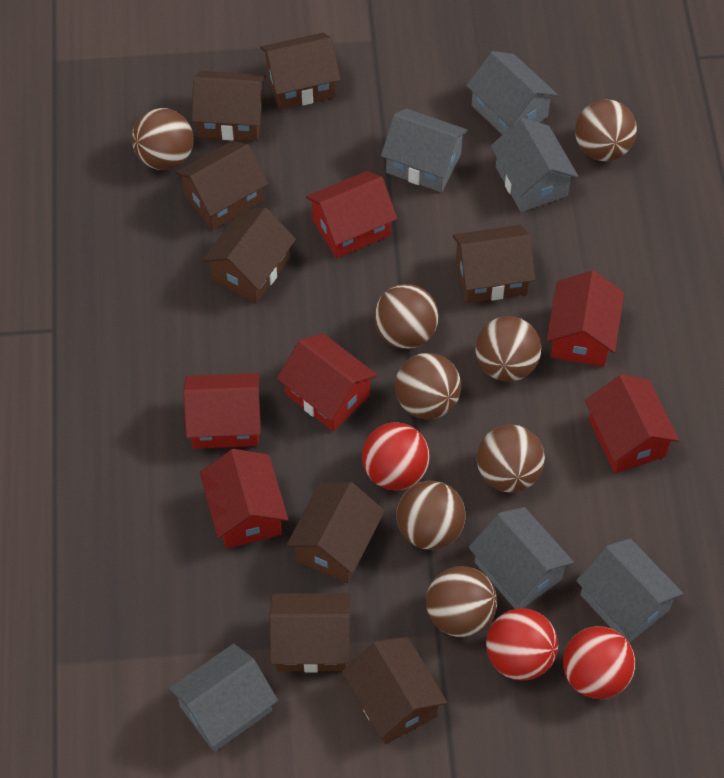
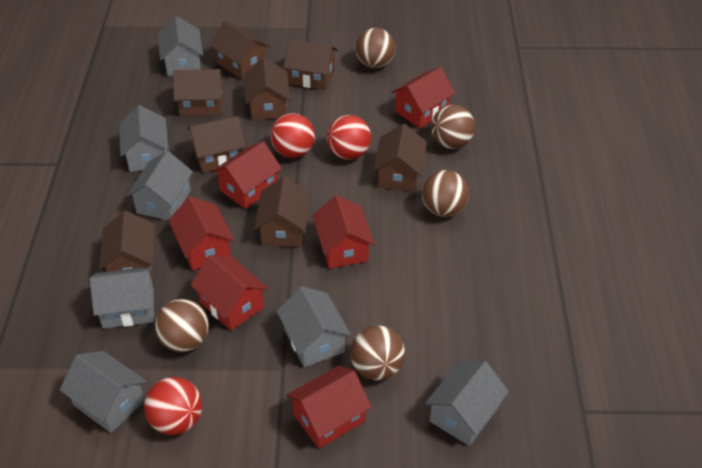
brown ball: [132,108,194,170] [374,284,439,349] [395,353,461,419] [397,481,466,550] [426,566,497,637] [476,316,541,382] [477,425,545,493] [575,99,637,161] = 8 -> [155,299,209,352] [350,325,405,380] [355,28,395,69] [422,170,469,217] [431,105,475,149] = 5
grey house: [169,644,278,752] [381,108,468,192] [466,51,558,135] [468,507,574,609] [490,118,578,212] [576,538,683,643] = 6 -> [60,351,146,433] [90,267,154,328] [119,105,169,172] [127,151,193,220] [158,16,203,76] [277,286,351,367] [425,361,509,446] = 7

